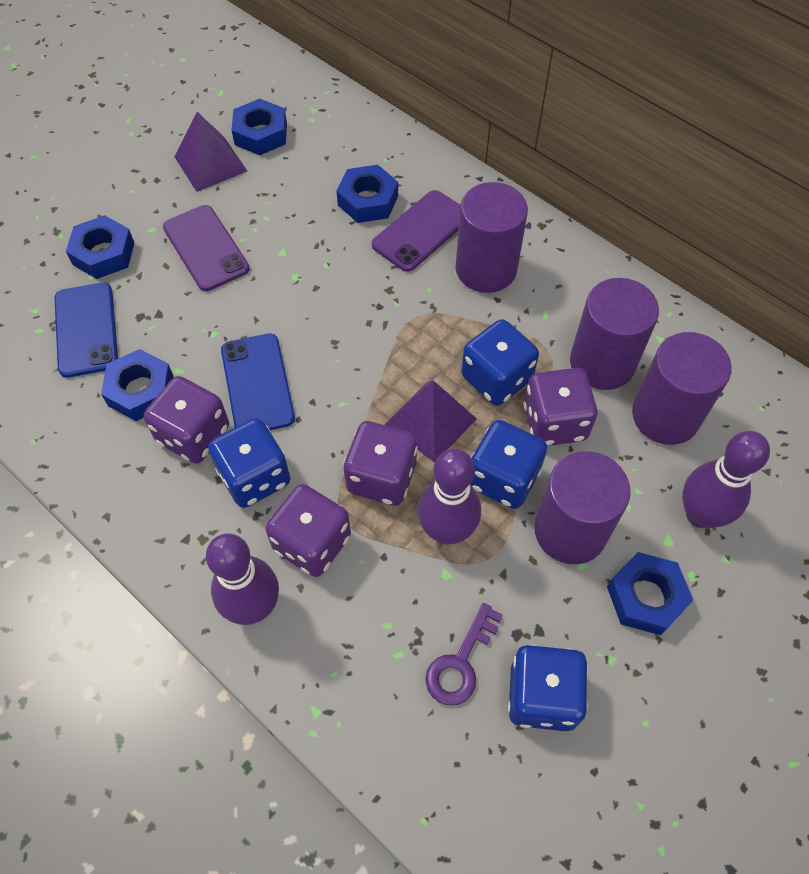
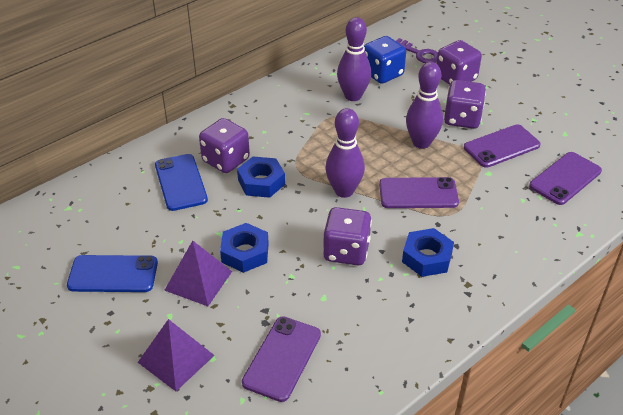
blue dice: [208,418,291,508] [461,319,539,406] [470,420,547,509] [508,645,588,731] = 4 -> [364,36,406,84] = 1
blue nut: [66,215,134,279] [101,349,173,421] [231,99,287,155] [336,165,398,223] [607,552,693,635] = 5 -> [220,223,269,273] [237,157,285,198] [402,228,454,277] = 3
purple cylinder: [456,182,528,293] [534,451,631,564] [570,278,659,390] [632,332,732,445] = 4 -> none = 0
purple phone: [163,205,250,291] [372,190,460,272] = 2 -> [242,317,321,402] [379,177,459,208] [464,124,541,168] [529,152,602,205] = 4

